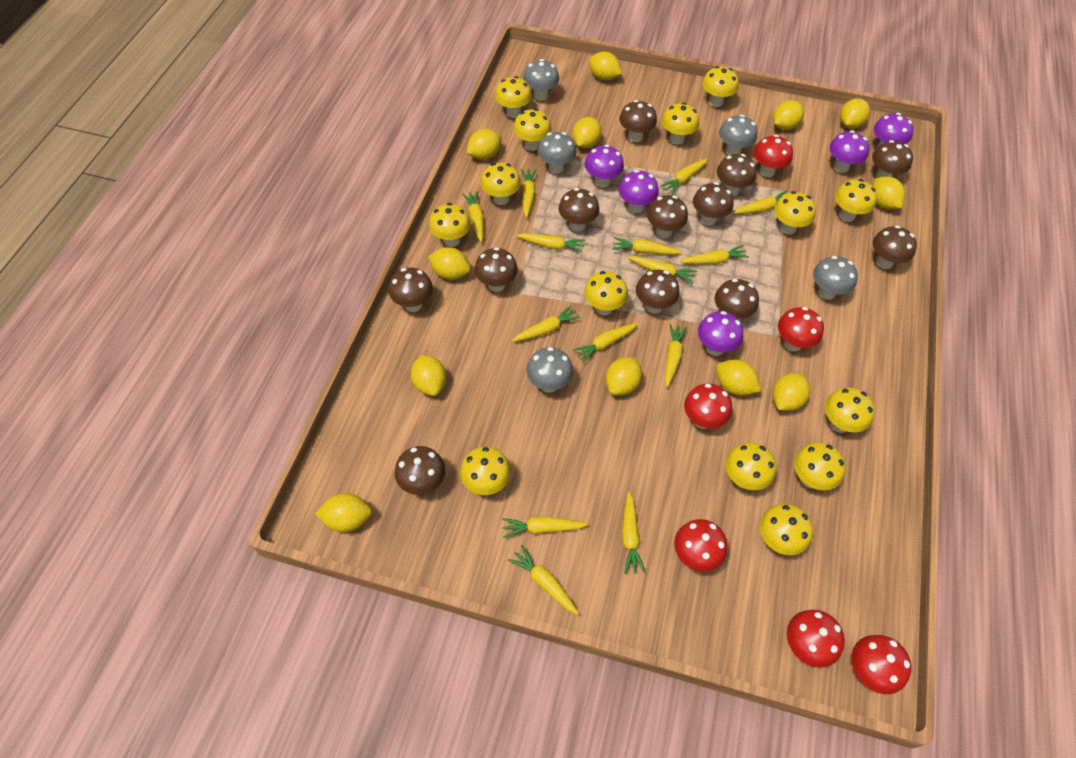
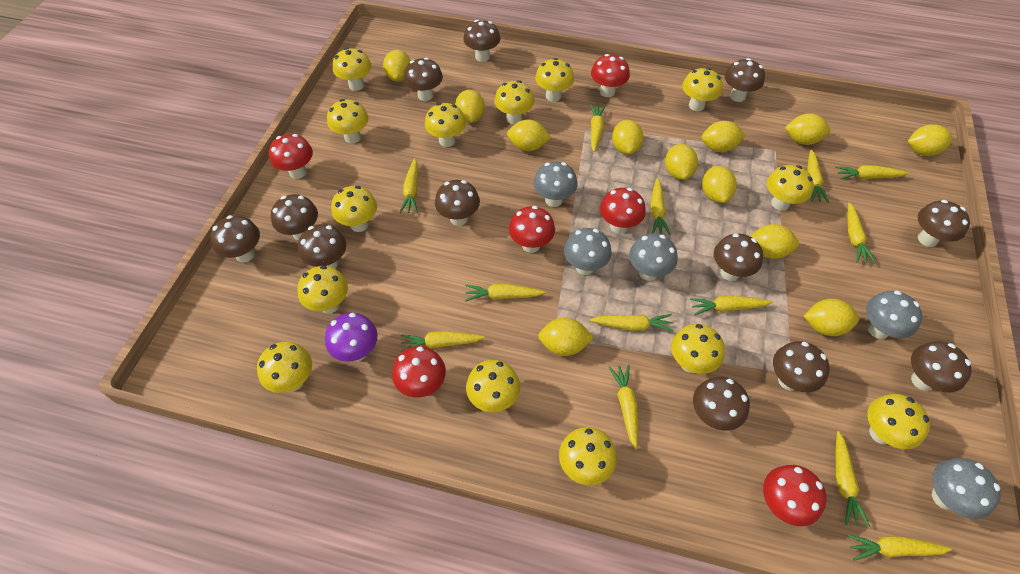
purple mushroom: [585,145,624,188] [619,170,659,213] [698,311,743,356] [829,130,869,173] [874,113,913,149] = 5 -> [325,312,378,362] = 1
yellow carrot: [462,191,484,242] [502,517,588,538] [508,545,579,615] [512,305,580,342] [516,233,585,253] [521,169,537,218] [573,323,638,363] [612,237,682,255] [622,492,646,574] [628,256,697,284] [660,158,708,195] [665,324,687,387] [680,245,749,264] [733,190,787,214] = 14 -> [399,159,418,213] [401,331,485,353] [465,284,546,301] [590,104,606,152] [590,314,674,332] [609,364,638,449] [651,178,670,235] [690,295,772,315] [807,149,829,203] [835,165,909,180] [835,431,870,527] [847,203,876,263] [847,534,952,561] = 13

